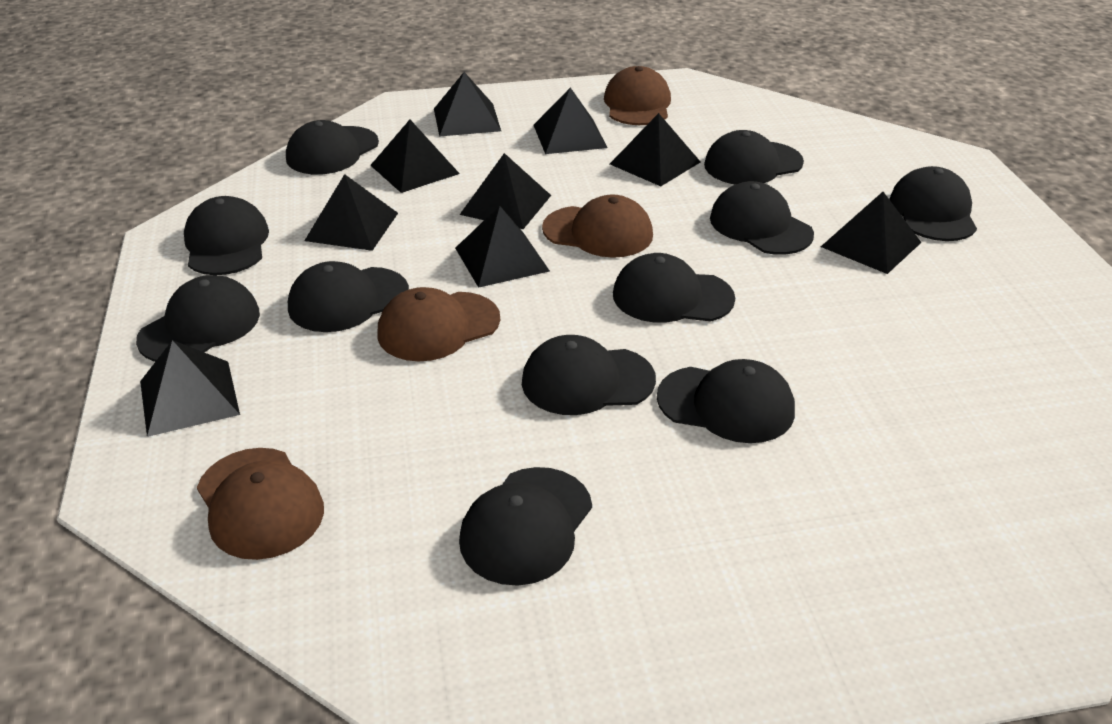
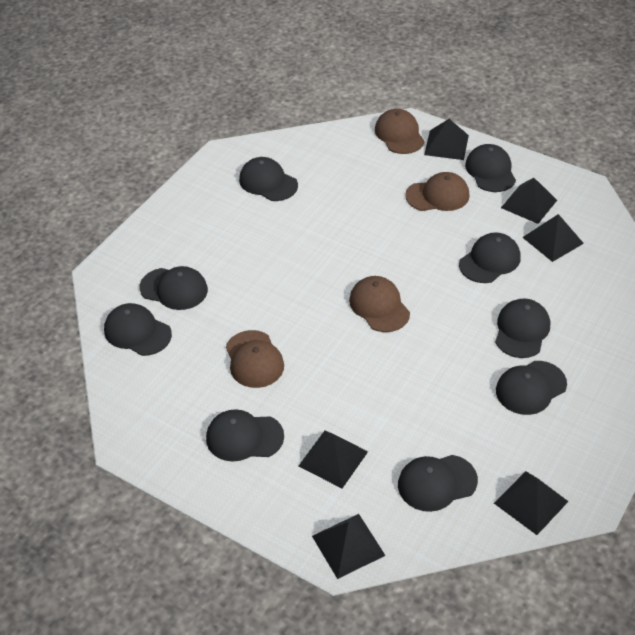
black cap: [136,275,260,362] [184,196,269,275] [286,120,379,174] [288,261,409,332] [459,467,592,586] [522,335,656,415] [613,253,735,323] [657,359,795,443] [704,130,804,185] [710,181,814,255] [890,166,977,241] = 11 -> [104,303,172,356] [140,266,208,310] [206,409,284,462] [239,157,298,201] [398,455,478,512] [459,232,521,283] [465,144,516,192] [495,298,550,358] [496,361,567,415] = 9
black pyramid: [140,340,240,437] [304,174,398,251] [370,120,460,193] [434,72,501,137] [455,206,550,288] [460,153,551,229] [533,87,608,154] [610,113,700,186] [821,192,922,274] = 9 -> [299,431,368,488] [312,514,386,579] [424,119,469,160] [494,471,569,535] [501,178,557,224] [522,214,584,262] = 6

